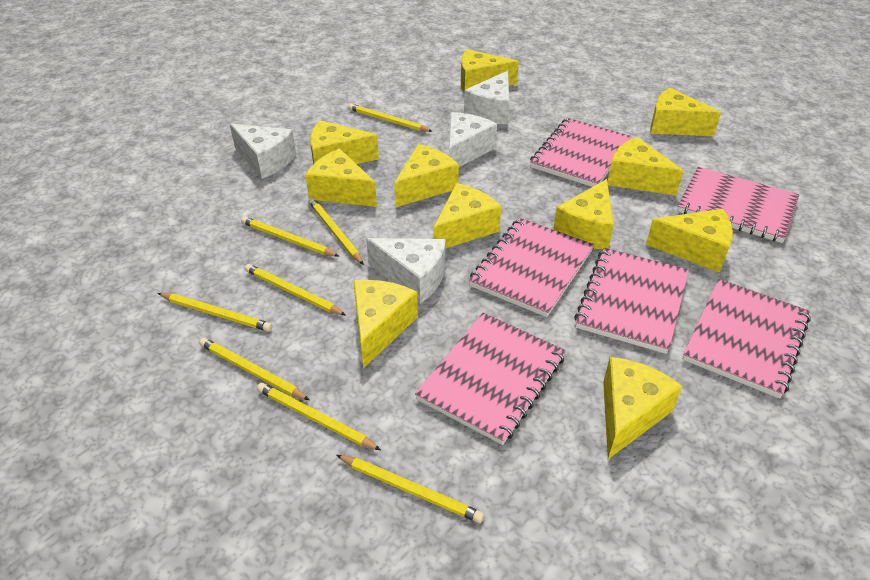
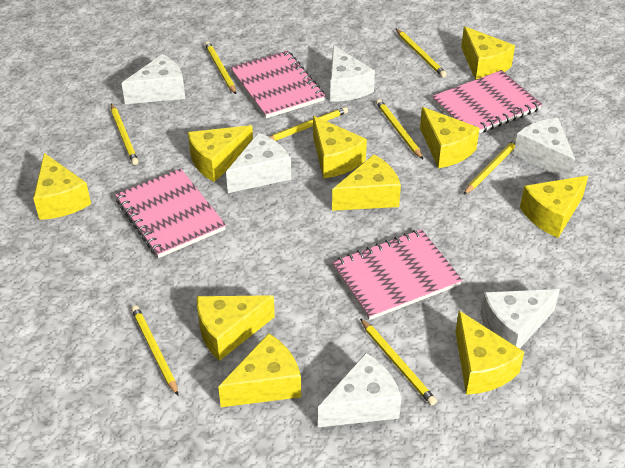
pink notebook: [415,313,566,445] [469,218,594,317] [530,118,632,187] [574,248,689,354] [677,166,799,243] [683,279,811,398] = 6 -> [115,168,226,258] [230,51,325,118] [332,229,463,320] [432,70,542,133] = 4
white cheese: [230,123,296,179] [366,238,446,304] [449,112,497,167] [464,71,509,125] = 4 -> [122,54,185,104] [226,133,291,193] [318,353,401,427] [330,45,375,102] [480,289,560,349] [513,118,575,179] = 6
yellow cheese: [305,148,377,207] [310,120,379,164] [353,280,418,368] [394,144,459,207] [433,183,501,249] [461,49,519,94] [553,179,614,249] [603,357,682,459] [607,137,683,196] [646,209,733,272] [650,88,721,136] = 11 -> [33,153,91,220] [188,125,253,182] [197,295,275,361] [218,333,301,407] [313,116,367,179] [332,154,401,211] [420,107,480,168] [455,311,525,395] [461,26,515,80] [520,175,588,238] = 10

